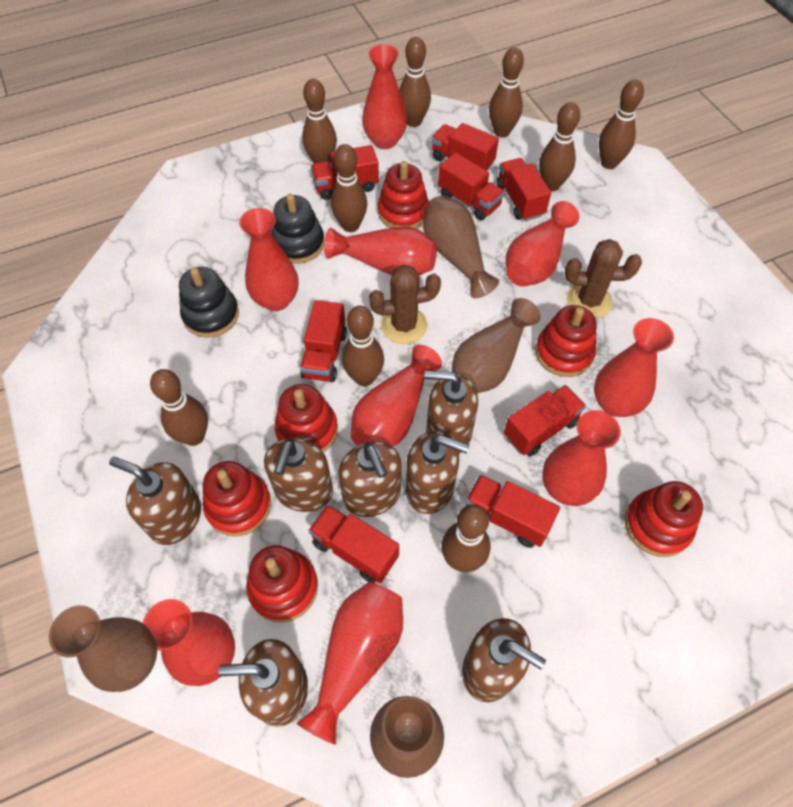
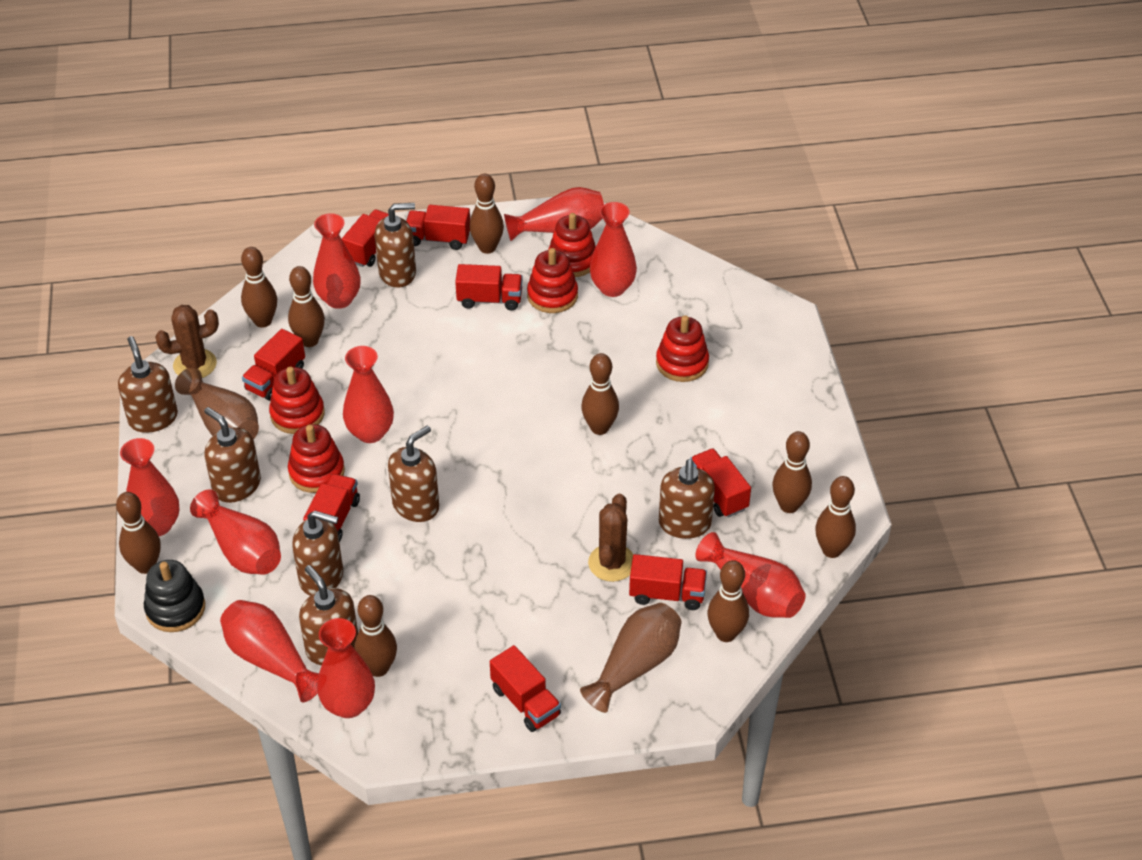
black stacking toy: [179,267,239,338] [271,194,324,264] = 2 -> [144,560,205,632] = 1
brown vase: [49,605,157,692] [370,696,444,778] [423,195,499,298] [452,298,540,393] = 4 -> [175,367,259,439] [580,603,681,713] = 2
red stacking toy: [203,461,271,537] [246,545,318,622] [275,384,338,453] [378,161,429,228] [535,305,597,377] [625,481,703,557] = 6 -> [269,367,325,434] [288,424,345,493] [527,248,578,313] [548,213,596,277] [656,315,709,382] = 5

